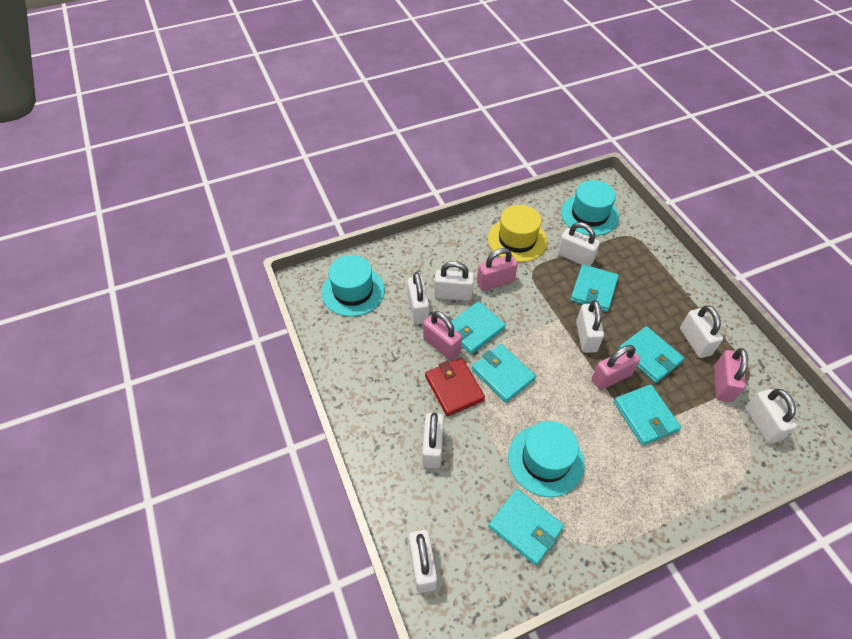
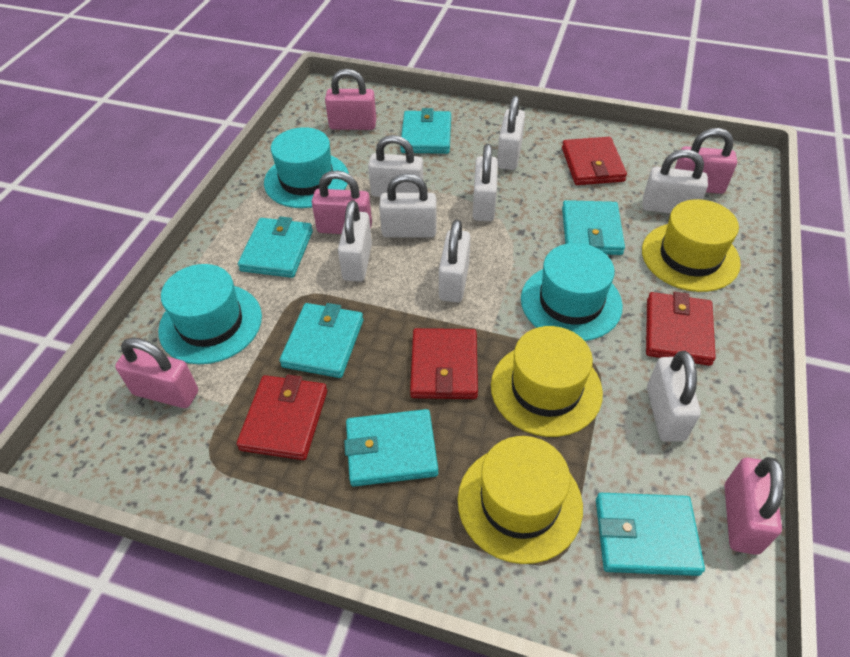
pink padlock: [423,311,462,360] [477,248,518,291] [592,345,640,390] [714,348,748,402] = 4 -> [115,337,198,408] [312,170,372,234] [325,69,376,130] [675,128,737,194] [725,457,784,555] = 5
red wallet: [425,358,485,416] = 1 -> [237,375,327,460] [410,328,478,399] [562,137,627,185] [646,292,716,366] = 4
yellow hat: [488,205,547,262] = 1 -> [458,436,583,564] [491,326,603,437] [642,199,741,292] = 3

